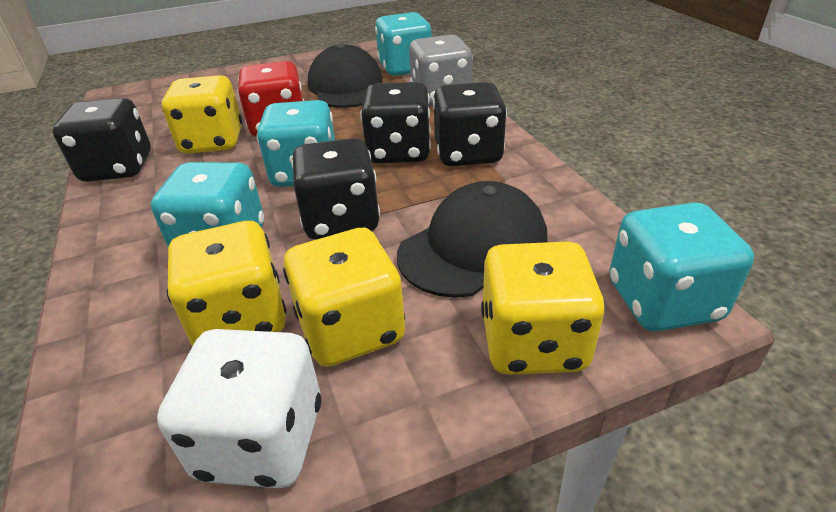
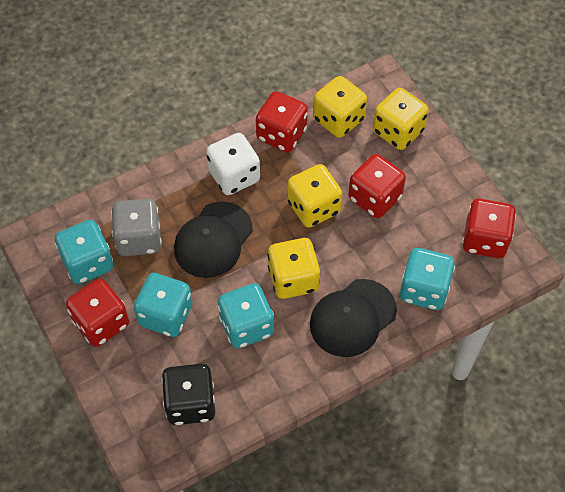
black dice: [52,98,151,182] [291,138,380,240] [360,82,431,163] [433,82,507,166] = 4 -> [161,364,215,425] = 1
red dice: [237,61,304,137] = 1 -> [66,279,129,347] [256,91,308,152] [348,154,406,218] [462,199,516,258] = 4

